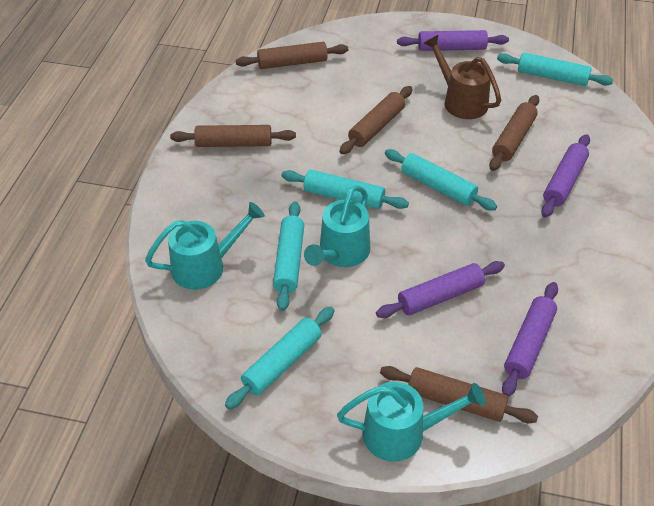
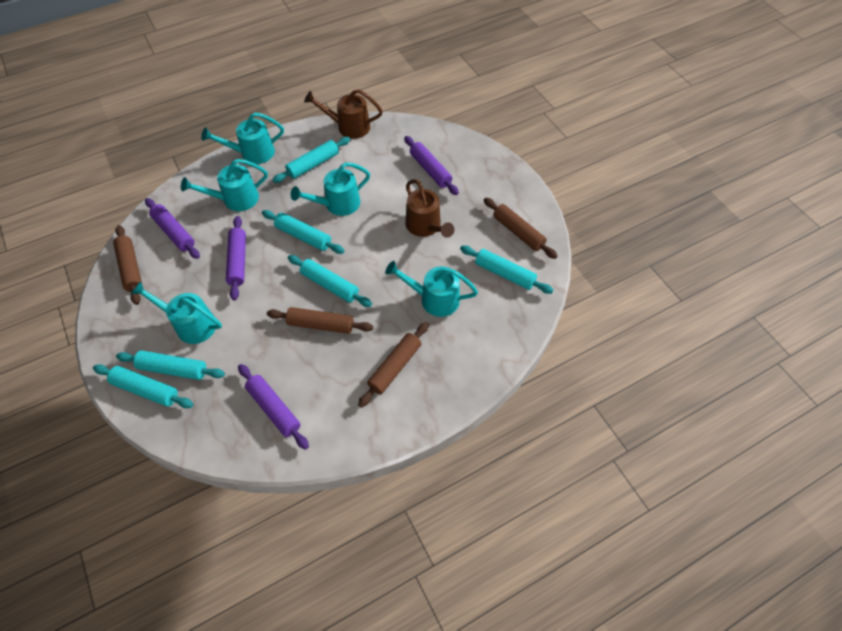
brown rolling pin: [170,125,296,147] [236,42,348,69] [339,86,412,154] [380,366,538,423] [489,95,539,171] = 5 -> [113,225,142,305] [267,307,373,334] [358,322,429,408] [484,198,558,259] = 4
brown watering can: [424,35,501,119] = 1 -> [304,89,383,139] [405,179,454,238] = 2
turquoise rolling pin: [225,307,335,409] [273,202,304,311] [281,170,409,209] [385,149,497,211] [497,52,613,86] = 5 -> [93,364,194,408] [116,350,225,380] [262,210,345,254] [273,137,350,183] [288,255,372,307] [460,245,554,294] = 6
turquoise watering can: [145,202,265,290] [304,185,370,267] [337,382,486,462] = 3 -> [131,281,222,344] [181,159,268,211] [201,112,284,164] [291,162,370,216] [385,261,478,317] = 5

